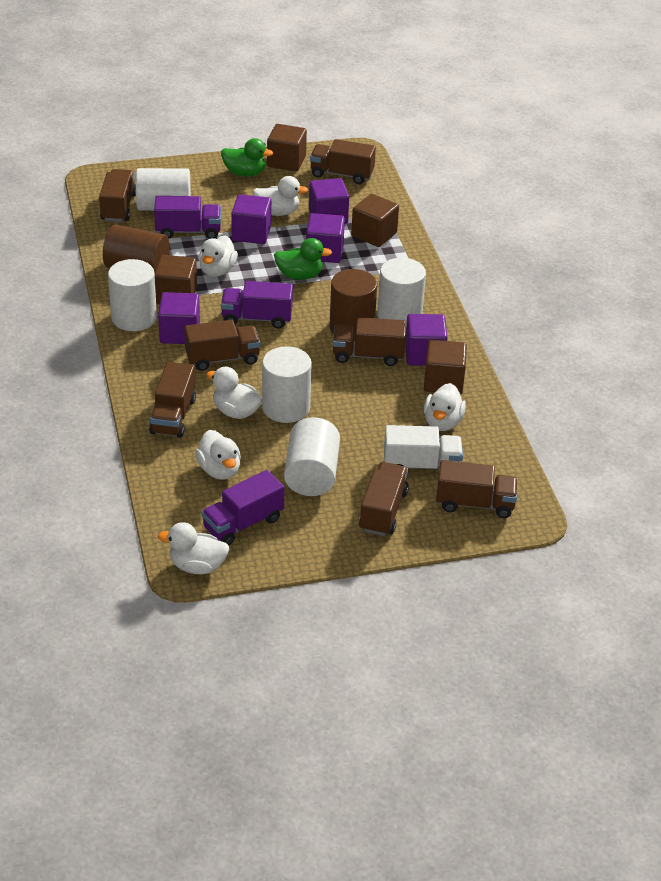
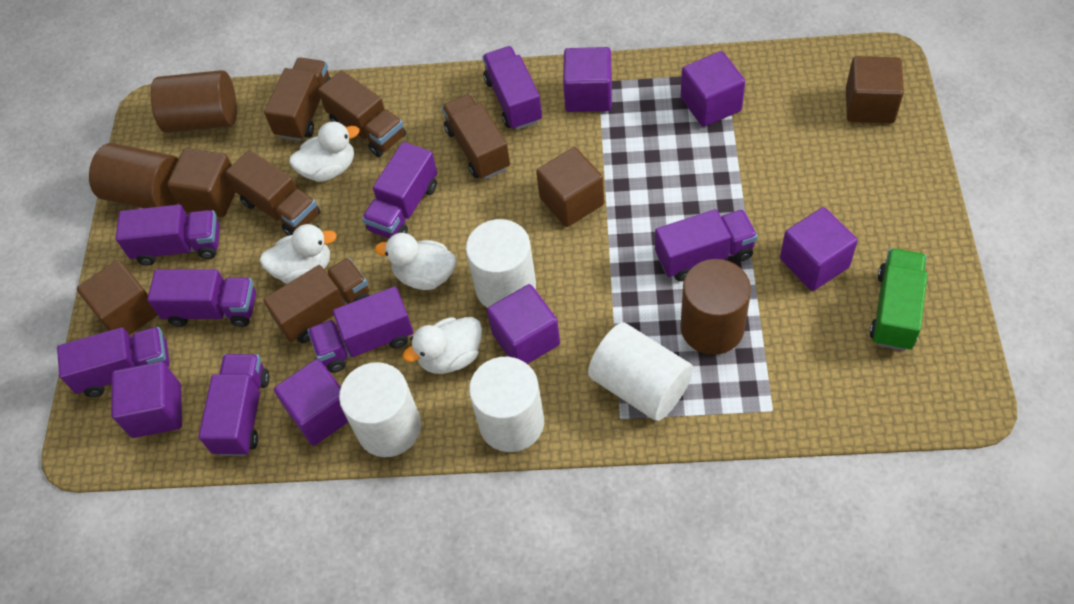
brown cylinder: [103,224,169,272] [329,269,377,341] = 2 -> [89,143,178,208] [150,70,237,133] [680,259,751,355] = 3
brown truck: [99,169,136,222] [149,362,196,438] [184,320,260,371] [310,139,376,184] [333,317,406,366] [359,462,409,536] [436,460,518,518] = 7 -> [226,150,321,236] [263,258,369,343] [264,58,331,141] [318,70,406,157] [442,94,510,180] = 5
green duck: [221,138,273,177] [274,238,332,280] = 2 -> none = 0
green truck: none = 0 -> [869,248,928,351] = 1
purple cube: [158,292,200,344] [231,194,271,244] [306,213,345,263] [309,178,349,224] [405,314,448,366] = 5 -> [111,362,182,438] [274,359,348,446] [487,284,560,364] [563,47,612,112] [681,51,745,127] [780,207,858,291] = 6
purple truck: [154,196,221,239] [201,470,285,545] [221,281,293,329] = 3 -> [57,327,170,397] [116,204,220,266] [147,269,256,327] [198,354,270,456] [308,286,414,373] [362,142,437,238] [482,46,542,130] [655,209,758,281] = 8
white cylinder: [108,259,157,331] [136,168,191,211] [262,346,312,423] [284,417,340,496] [377,258,426,324] = 5 -> [339,362,421,457] [466,219,536,308] [469,357,544,452] [588,323,693,421] = 4
white duck: [158,522,229,574] [195,430,241,480] [199,235,238,277] [206,367,262,419] [253,176,308,216] [424,383,466,431] = 6 -> [260,224,337,284] [289,121,359,182] [375,233,456,290] [402,317,482,374] = 4
white truck: [384,425,463,469] = 1 -> none = 0

